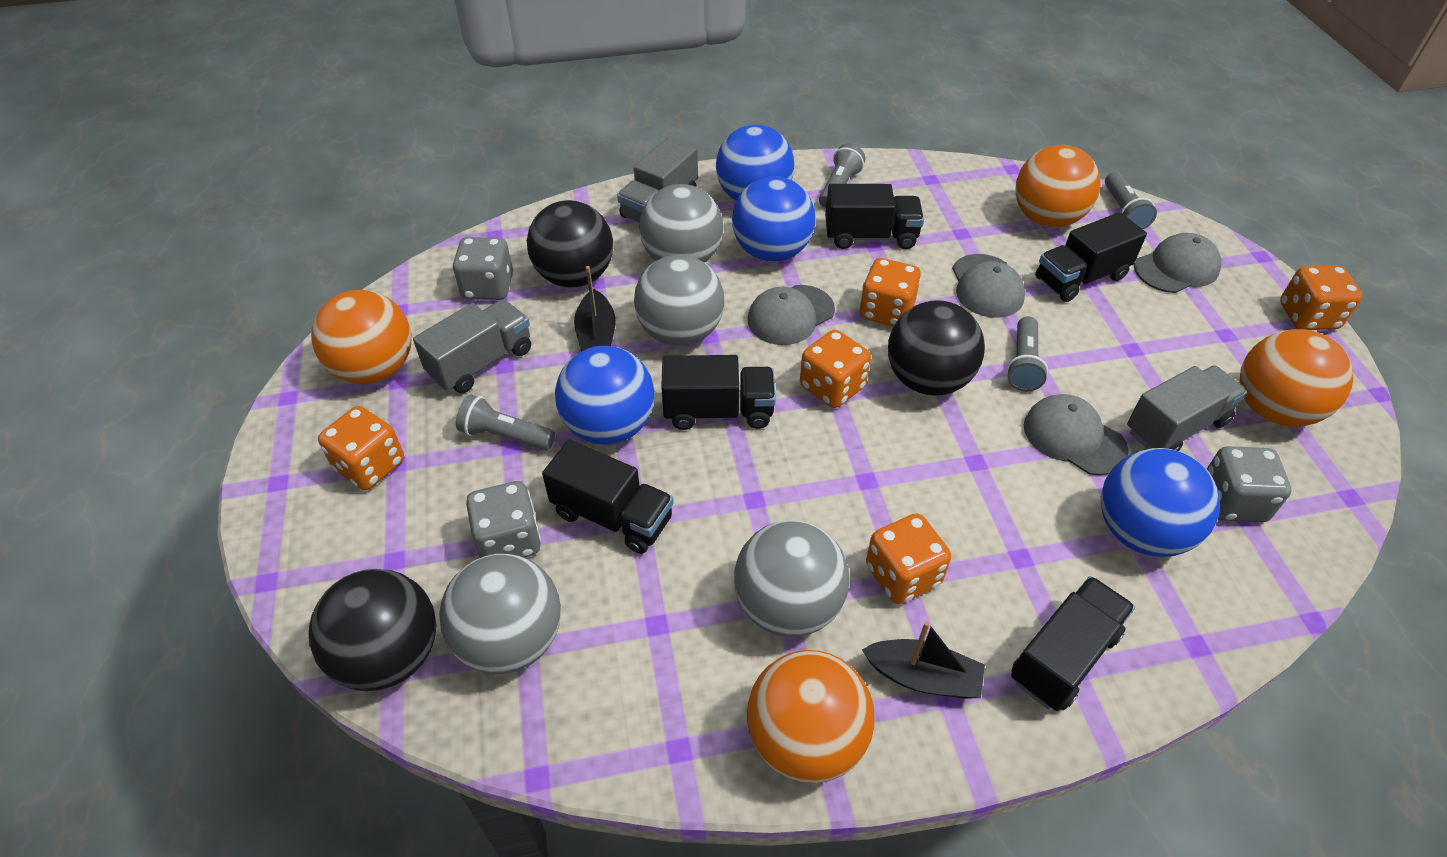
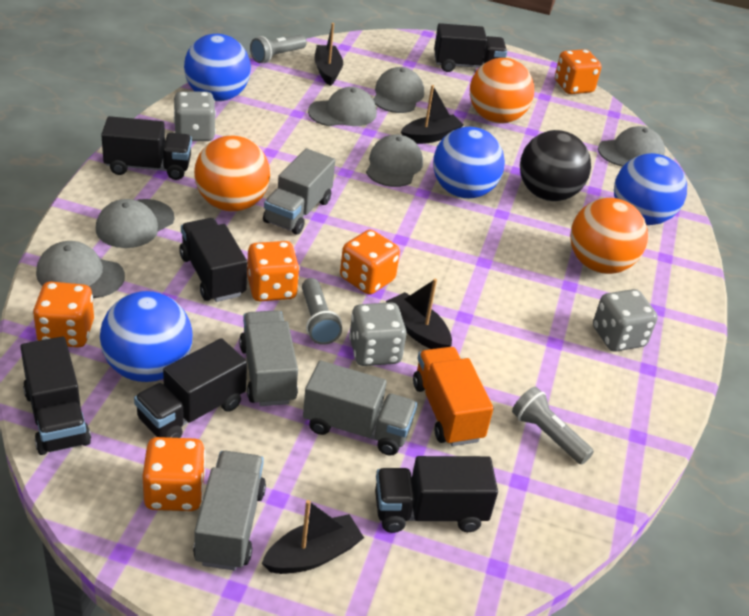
black ball: [309,569,436,691] [527,200,613,287] [888,300,985,396] = 3 -> [520,130,591,201] = 1
black boat: [574,266,616,352] [862,621,985,699] = 2 -> [262,500,364,574] [314,23,343,86] [386,279,452,349] [401,85,463,144] = 4
black truck: [542,440,674,554] [661,355,776,430] [825,184,924,249] [1011,576,1135,711] [1035,212,1147,302] = 5 -> [20,336,91,455] [101,116,192,180] [134,338,247,438] [179,218,247,302] [375,456,498,533] [434,23,507,72] = 6
grey ball: [439,554,561,674] [634,254,724,346] [639,184,723,263] [734,520,850,637] = 4 -> none = 0
grey cap: [748,285,835,345] [952,254,1025,318] [1024,394,1129,476] [1134,233,1221,293] = 4 -> [36,241,125,298] [96,199,174,248] [308,87,377,126] [366,134,423,187] [373,67,424,113] [598,126,665,167] = 6
grey flashlight: [456,395,555,450] [819,144,865,208] [1006,316,1048,391] [1105,172,1157,229] = 4 -> [250,35,307,63] [302,278,342,345] [512,387,594,464] = 3
grey truck: [413,299,531,393] [617,137,698,223] [1127,365,1247,451] = 3 -> [193,451,266,571] [239,310,298,406] [263,149,335,235] [303,360,417,456] = 4
orange ball: [311,290,411,384] [747,650,875,783] [1016,145,1101,228] [1239,329,1353,427] = 4 -> [194,136,270,212] [470,58,534,123] [570,198,648,274] = 3
orange truck: none = 0 -> [413,347,493,446] = 1

